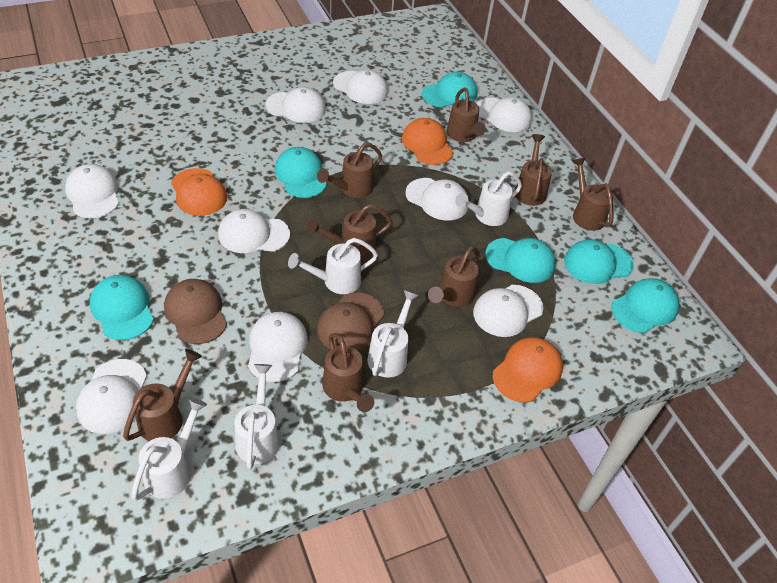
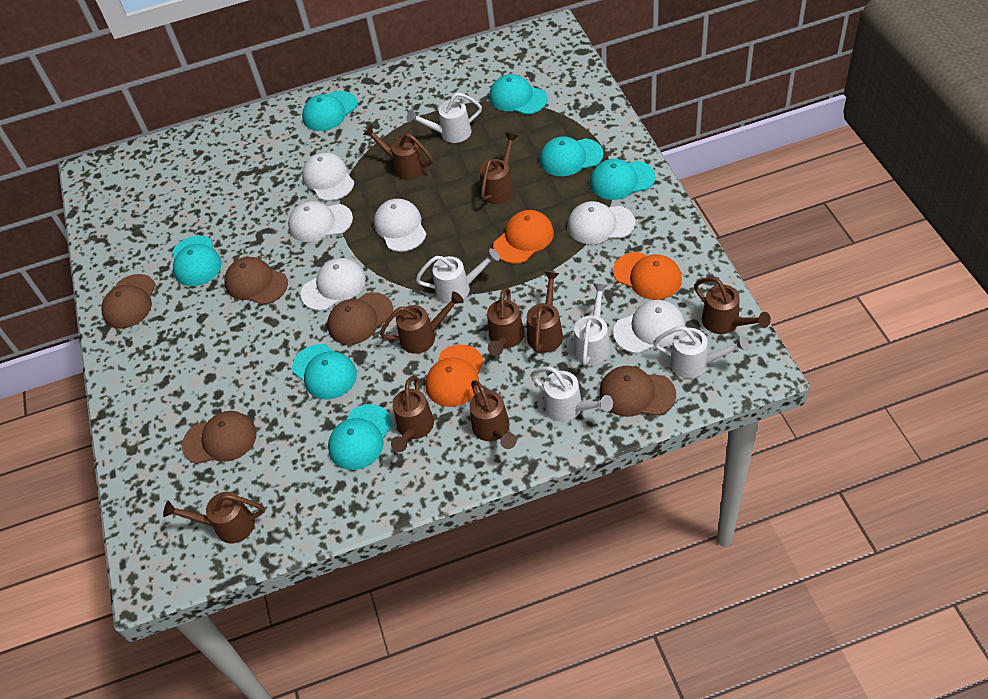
brown cap: [164,279,227,344] [317,292,384,351] = 2 -> [101,274,156,329] [182,411,257,464] [224,257,288,305] [327,292,393,345] [599,366,676,417] = 5
brown watering can: [123,349,202,441] [307,204,392,259] [317,142,382,198] [322,333,374,412] [428,246,480,307] [446,87,486,142] [515,134,552,206] [572,158,614,231] = 8 -> [163,492,265,543] [363,125,433,180] [380,292,464,354] [391,376,434,452] [470,380,517,449] [480,133,518,204] [487,287,524,356] [527,272,563,353] [694,277,771,334] = 9
turquoise cap: [90,275,154,340] [274,147,327,198] [422,72,477,108] [485,238,556,283] [564,239,634,284] [611,278,679,333] = 6 -> [172,236,222,286] [292,344,357,400] [302,91,357,131] [328,404,392,470] [489,74,548,115] [540,136,603,176] [590,159,656,200] = 7
white cap: [65,164,119,218] [76,359,147,434] [218,209,290,253] [248,312,308,382] [265,87,326,123] [333,70,388,104] [405,178,469,220] [473,285,543,337] [477,97,532,132] = 9 -> [288,201,353,242] [301,258,366,311] [302,152,354,201] [374,199,427,252] [567,201,635,244] [613,300,685,354] = 6

